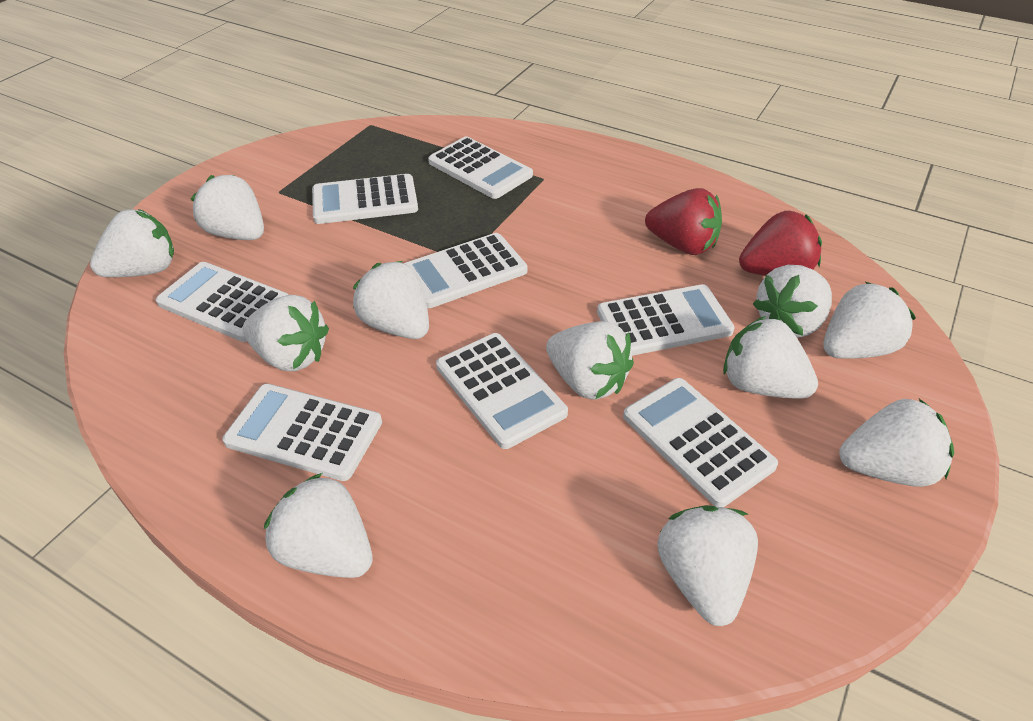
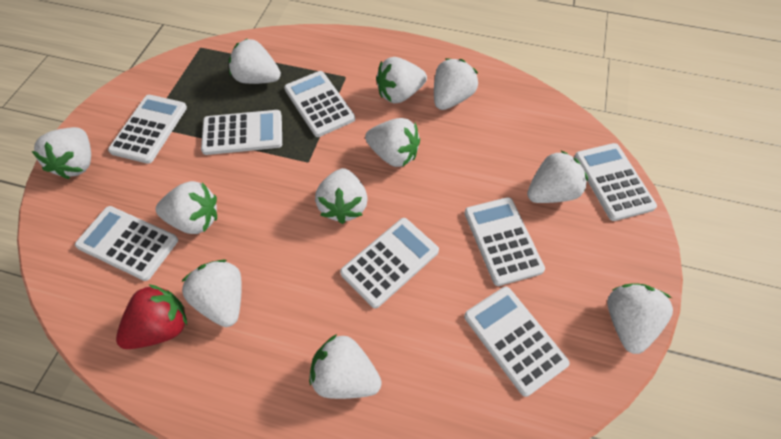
red strawberry: [645,188,722,255] [739,211,822,276] = 2 -> [116,284,187,349] = 1

